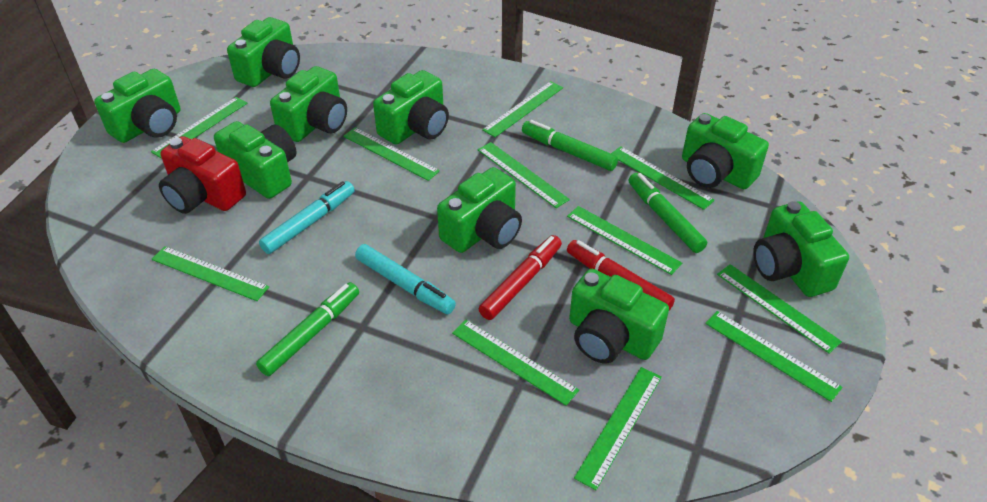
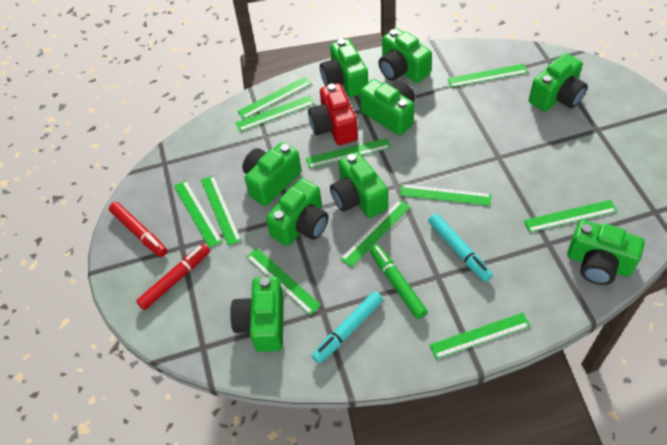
green marker: [256,282,359,376] [522,120,618,171] [628,173,707,253] = 3 -> [370,244,428,319] = 1

